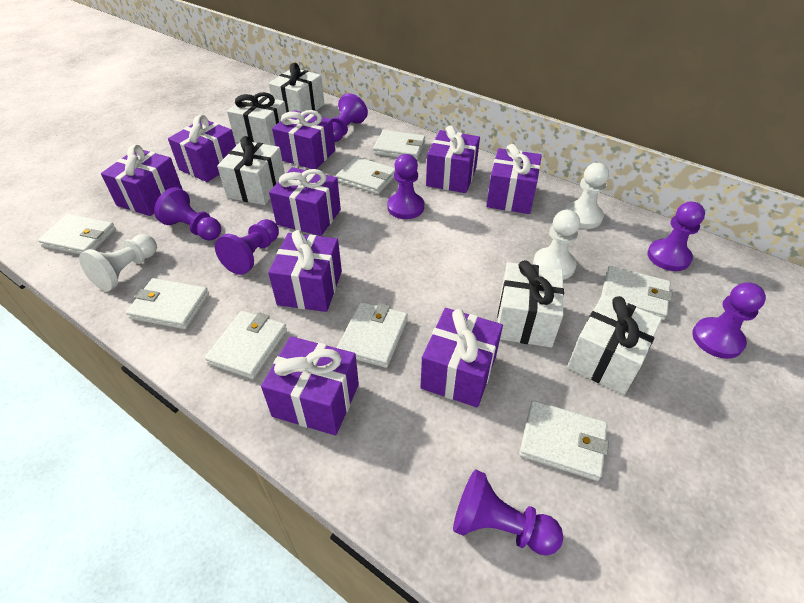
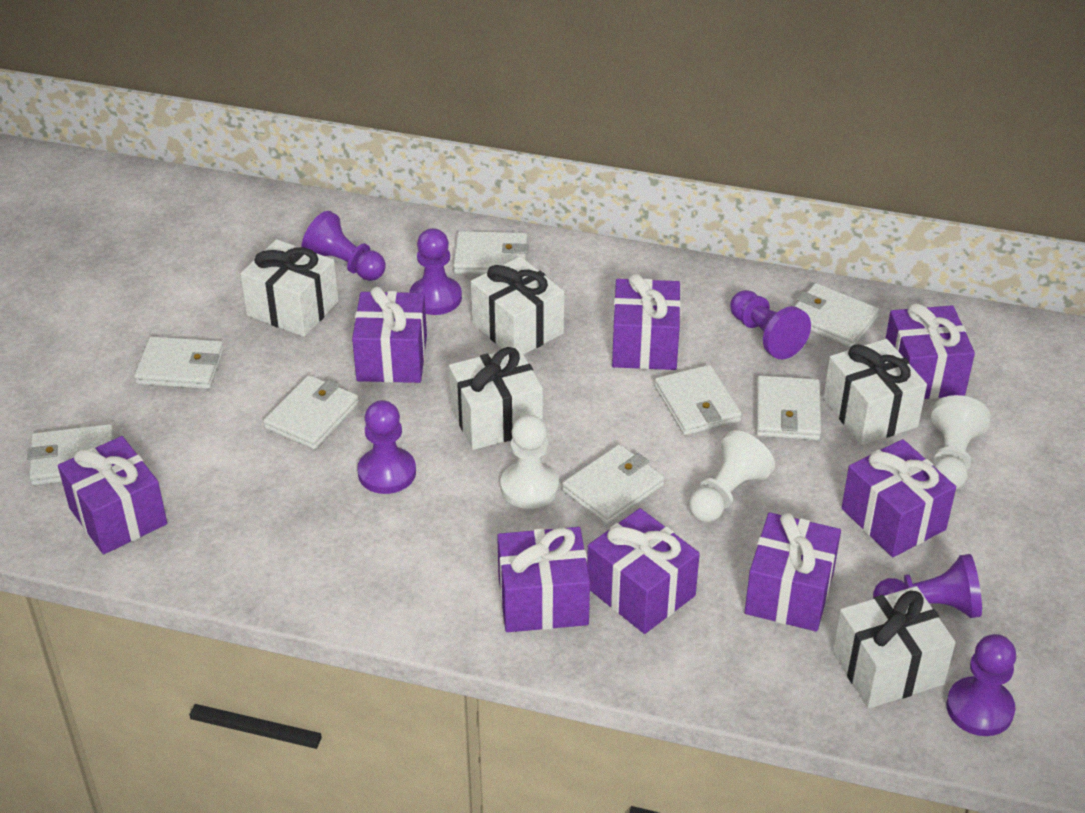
purple gift: [101,145,182,216] [168,115,236,182] [261,336,359,436] [268,230,342,312] [269,167,341,236] [272,110,335,169] [420,308,503,408] [426,125,480,193] [486,144,542,214] = 9 -> [58,436,167,554] [352,287,427,383] [497,527,590,632] [587,508,700,634] [612,274,681,370] [745,512,841,632] [842,439,956,557] [885,303,975,399] = 8
purple pawn: [154,187,221,240] [215,219,279,275] [332,93,368,142] [387,154,424,219] [453,469,563,556] [647,201,705,271] [692,282,766,359] = 7 -> [302,211,386,281] [357,400,416,494] [409,228,462,315] [730,290,811,359] [873,554,982,618] [946,634,1016,736] = 6

